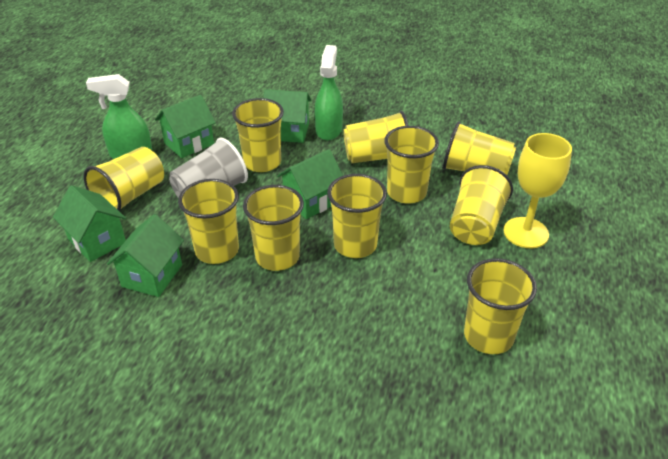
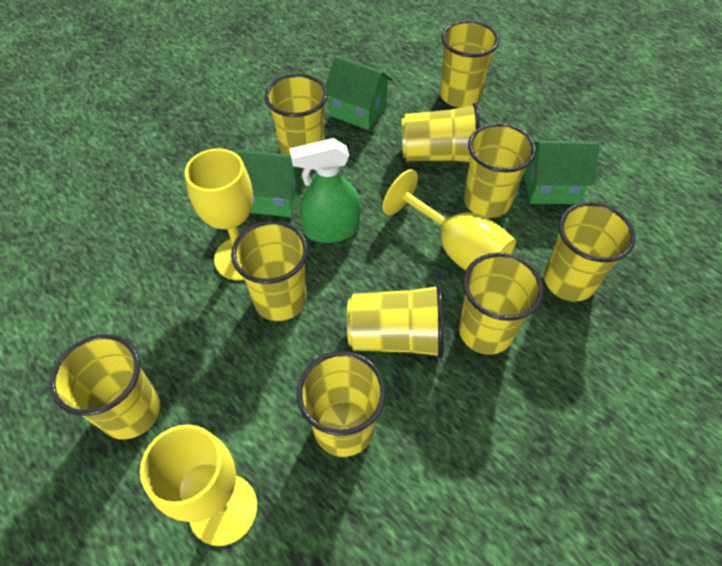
green house: [53,185,126,262] [107,214,184,297] [155,95,216,158] [264,89,312,143] [277,149,343,219] = 5 -> [234,149,301,217] [325,56,393,130] [524,141,599,204] = 3
green spray bottle: [86,74,153,159] [315,45,343,140] = 2 -> [290,138,361,243] = 1
grey cup: [169,138,248,198] = 1 -> none = 0
yellow goblet: [503,133,572,248] = 1 -> [140,424,257,546] [185,148,253,280] [383,169,516,270] = 3

